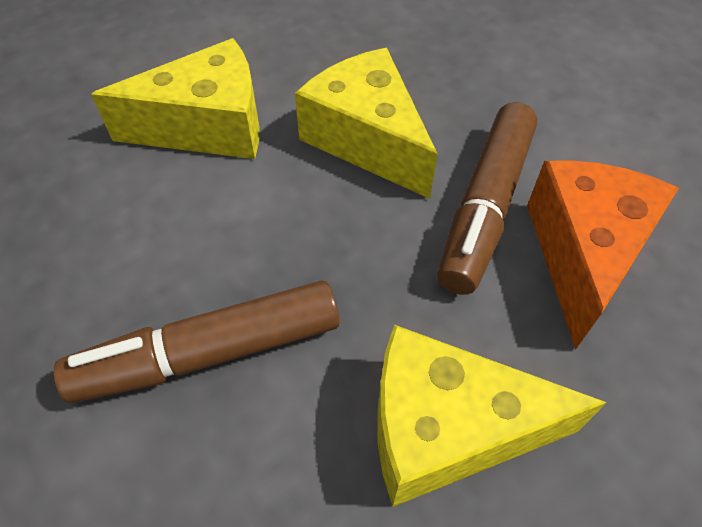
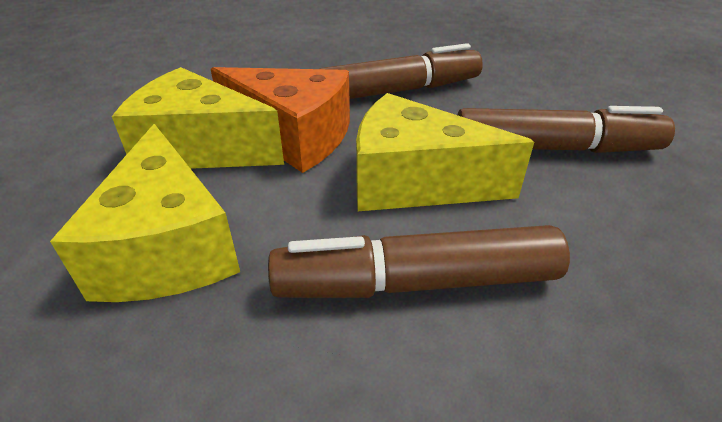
brown marker: [54,281,340,403] [437,102,537,295] = 2 -> [268,225,570,298] [320,43,483,99] [457,106,675,153] = 3

